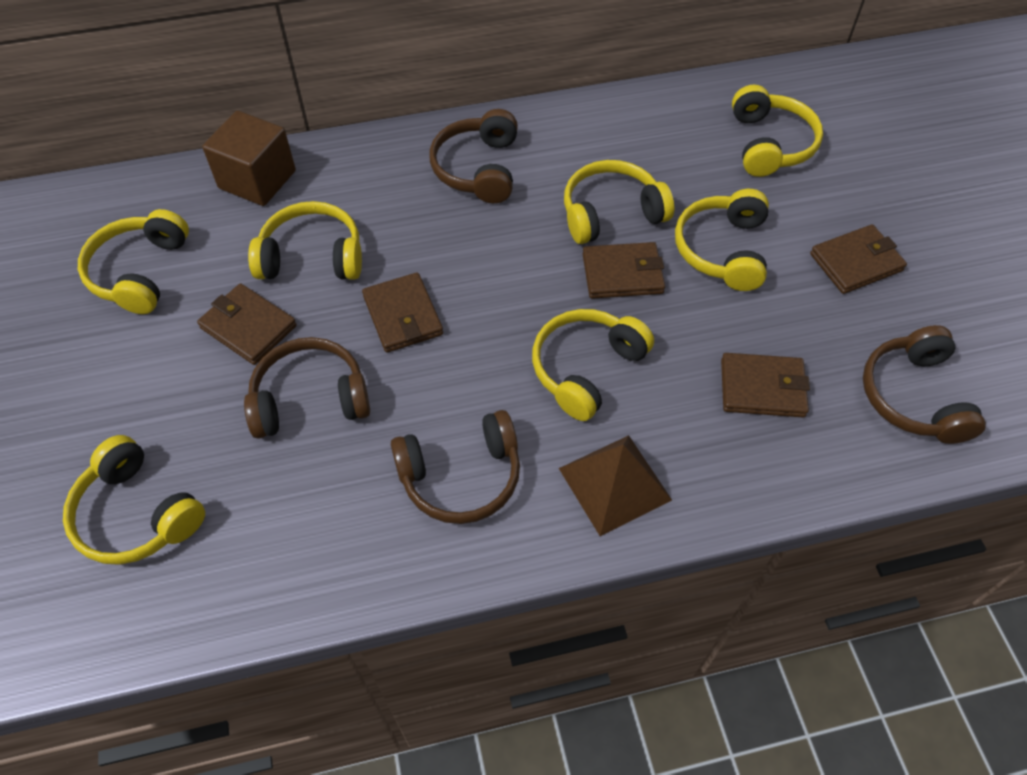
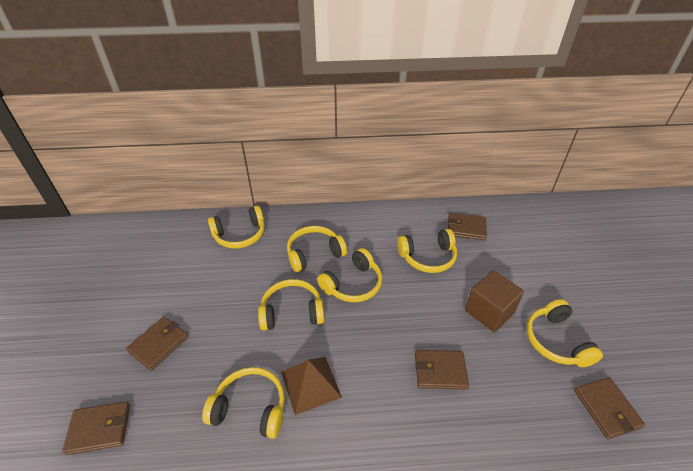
brown headphones: [244,337,370,439] [391,410,520,524] [429,109,518,203] [863,325,986,444] = 4 -> none = 0

